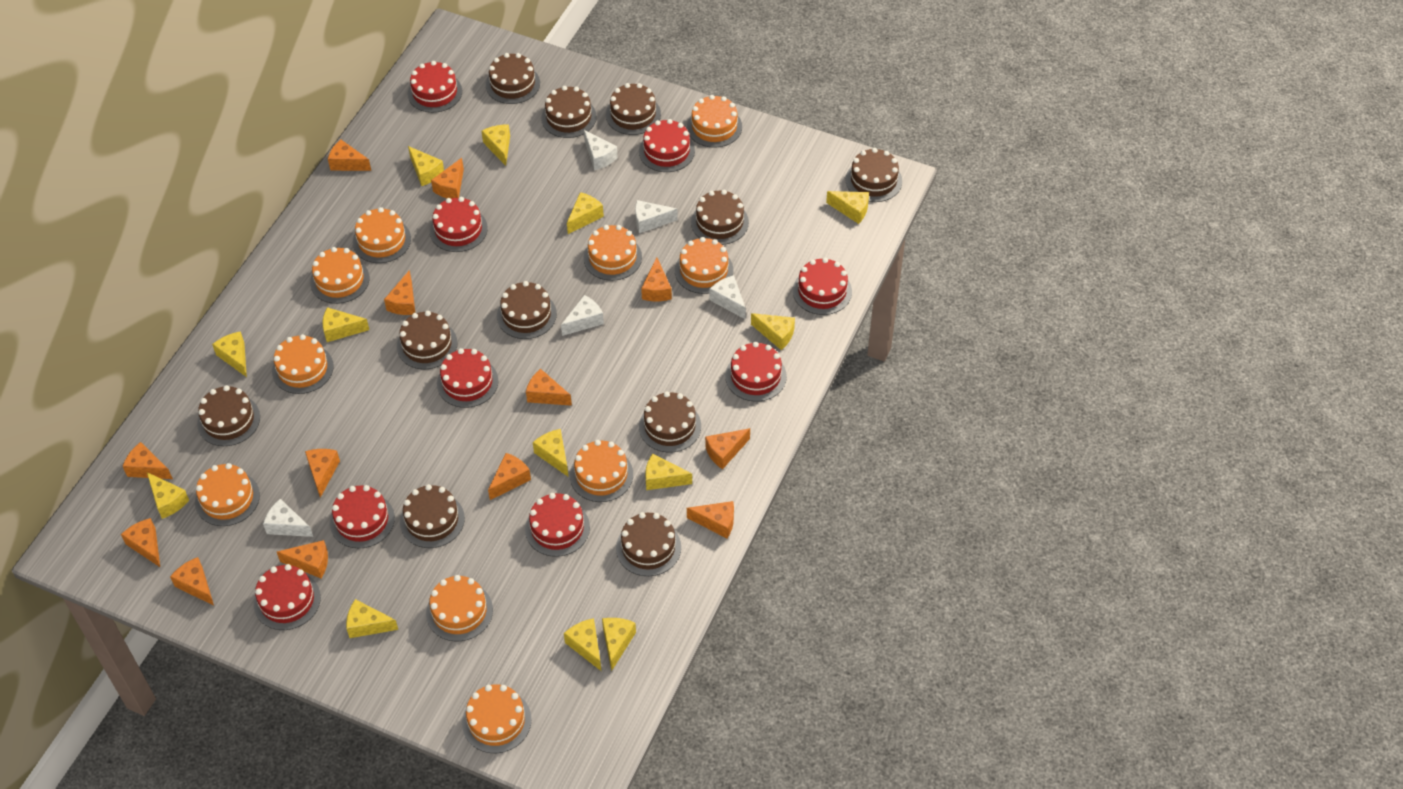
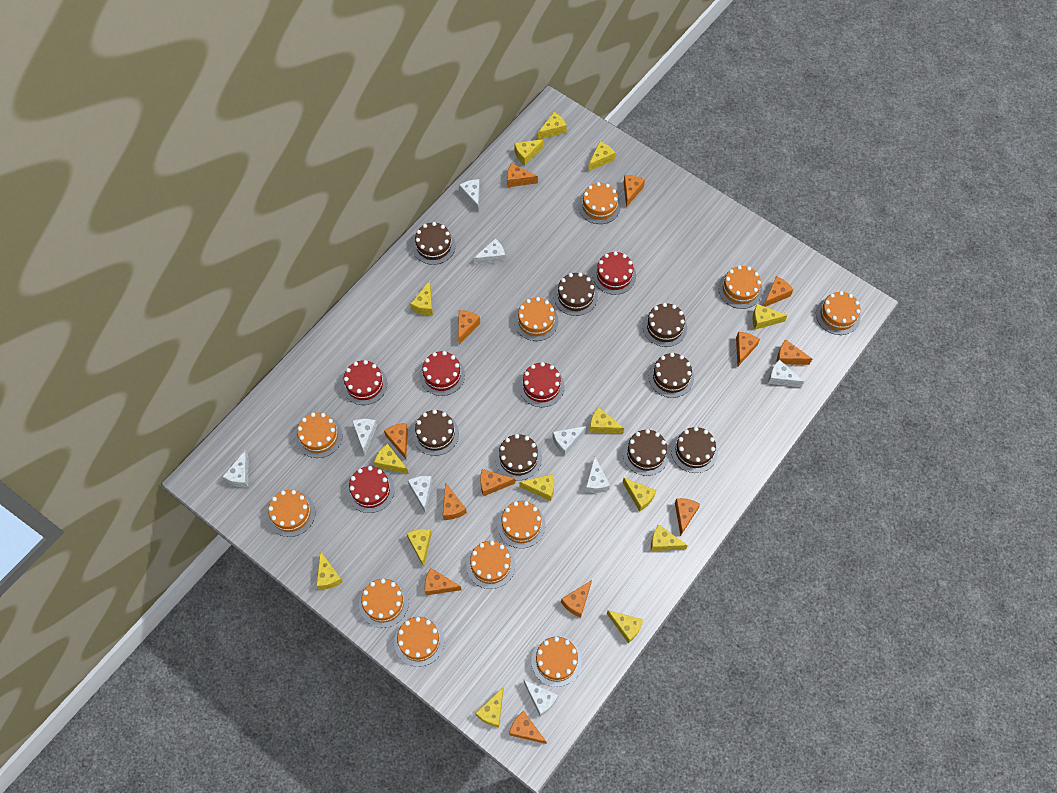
brown cake: [197,385,260,446] [397,311,458,369] [400,484,465,548] [486,53,540,104] [497,281,557,339] [541,86,597,138] [606,83,661,135] [616,512,681,576] [639,391,701,452] [691,190,749,245] [846,148,902,202] = 11 -> [412,222,455,265] [412,409,459,456] [495,434,542,480] [554,273,598,316] [623,429,670,476] [643,303,687,347] [649,353,694,398] [671,427,718,473] = 8
orange cake: [195,463,260,526] [272,334,334,394] [310,247,369,304] [353,207,411,263] [426,575,493,641] [462,684,532,753] [570,440,633,502] [584,225,642,281] [675,237,733,294] [687,95,742,148] = 10 -> [267,490,315,537] [296,412,343,458] [359,579,409,628] [394,616,445,667] [466,541,515,589] [497,501,546,548] [514,297,559,341] [531,636,582,687] [578,182,621,224] [718,265,762,309] [816,291,861,335] = 11
red cake: [254,564,321,630] [330,485,395,548] [408,61,462,113] [430,197,488,252] [437,348,499,408] [525,493,590,557] [639,119,695,172] [725,342,787,402] [793,257,852,315] = 9 -> [342,360,388,405] [347,466,395,513] [420,351,465,396] [519,362,565,407] [593,251,636,295] = 5
white cheese: [263,499,313,537] [561,295,604,336] [584,130,618,170] [635,200,678,233] [709,275,746,319] = 5 -> [222,451,248,487] [352,419,377,455] [408,476,432,513] [459,179,480,211] [473,238,505,265] [524,680,558,716] [553,426,586,456] [585,457,610,493] [768,360,804,387] = 9
yellow cheese: [147,472,189,519] [212,331,247,377] [323,307,369,342] [346,599,398,638] [408,146,444,186] [481,124,510,166] [533,429,569,477] [564,618,601,671] [567,192,604,234] [602,618,636,671] [645,453,692,490] [751,313,795,350] [826,191,869,224] = 13 -> [316,551,343,590] [374,443,409,474] [406,529,432,567] [410,281,433,315] [475,687,504,727] [514,139,544,166] [519,474,554,501] [538,112,567,140] [588,141,615,172] [590,407,624,433] [607,610,643,643] [623,478,656,512] [651,524,688,551] [753,304,788,330] = 14

